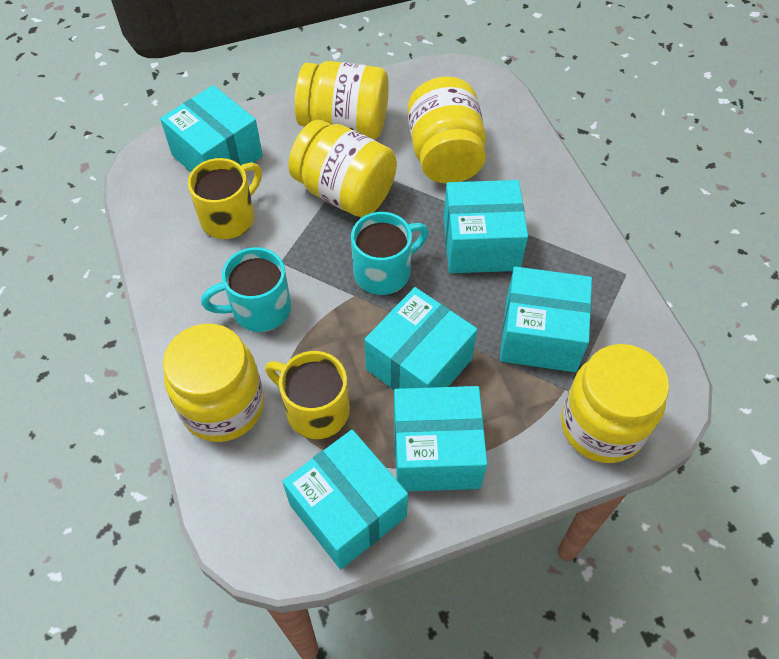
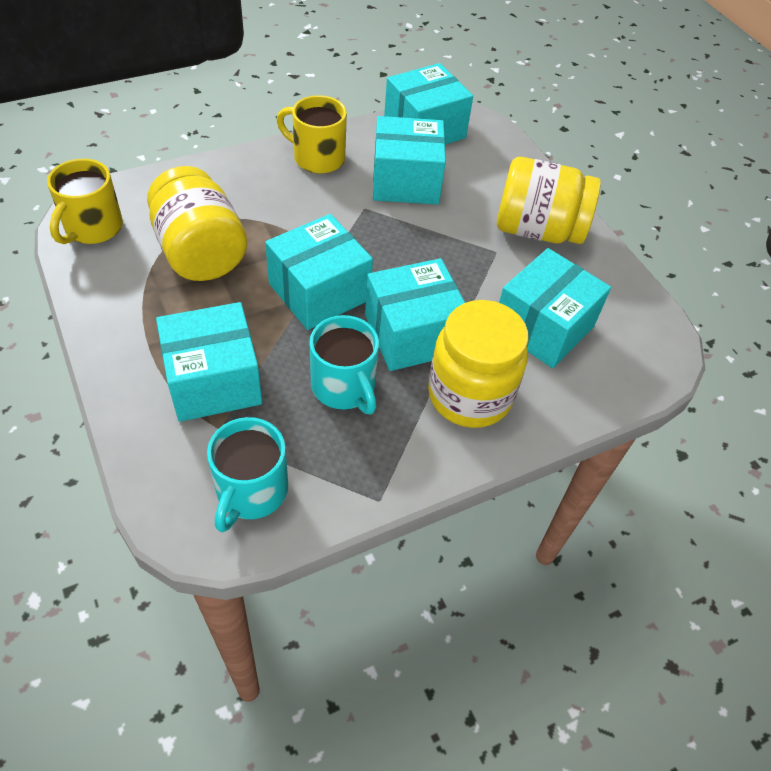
yellow jar: [163,324,264,442] [288,120,397,217] [295,61,389,140] [407,76,486,184] [561,344,669,463] = 5 -> [147,166,247,281] [428,300,528,428] [497,157,601,244] = 3

